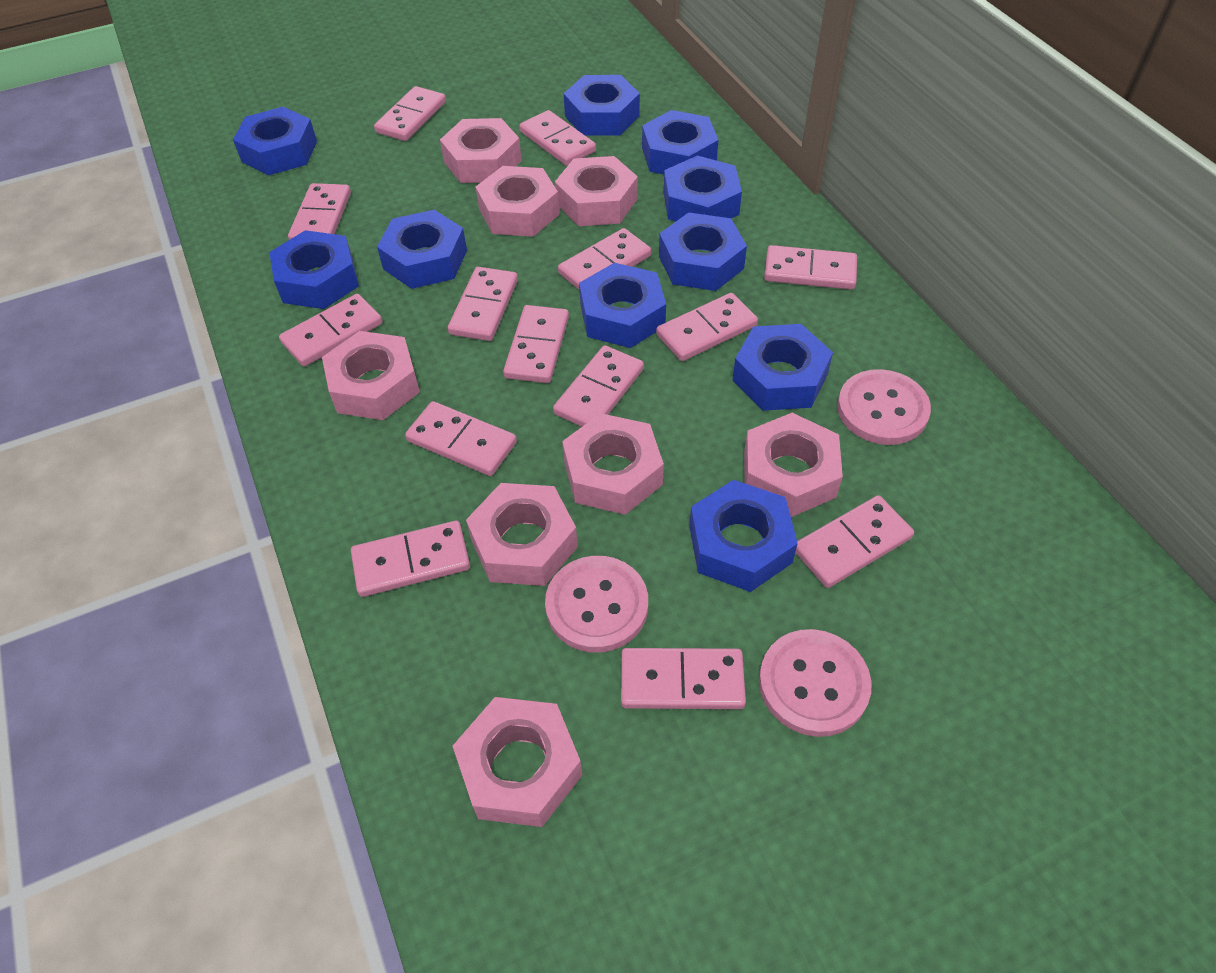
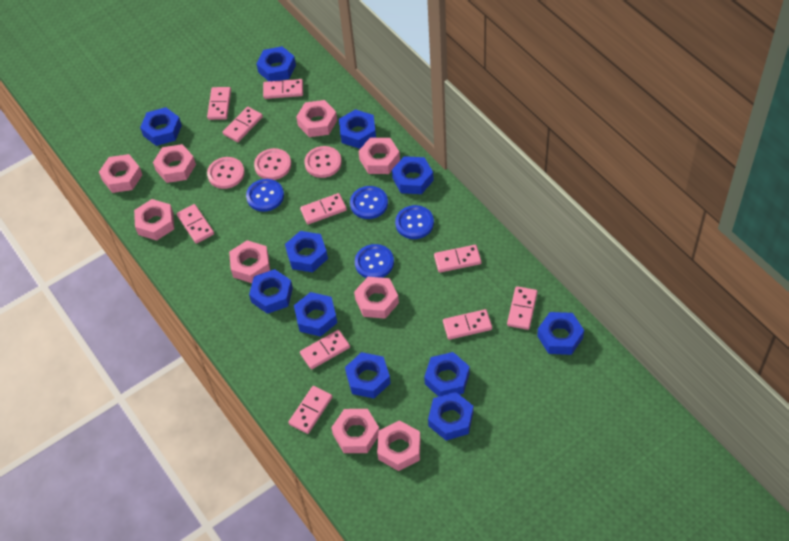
blue button: none = 0 -> [246,179,284,212] [350,186,388,219] [355,244,394,278] [395,205,434,239] = 4
blue nut: [233,107,317,176] [269,230,359,309] [377,210,467,289] [564,75,640,136] [579,263,666,348] [642,110,718,174] [659,212,747,291] [664,155,742,222] [689,480,798,592] [732,324,833,411] = 10 -> [140,107,182,146] [249,269,293,314] [256,46,296,81] [285,231,328,272] [294,292,337,337] [339,109,376,149] [345,352,391,398] [392,156,434,194] [424,352,470,397] [428,392,473,441] [537,312,584,355] = 11
pink domino: [279,294,383,367] [288,183,351,240] [351,521,470,597] [374,86,446,141] [405,401,517,476] [448,267,518,341] [503,305,569,383] [519,110,596,166] [553,345,644,427] [558,228,651,291] [621,648,746,709] [656,293,758,361] [764,245,857,290] [795,495,914,588] = 14 -> [177,204,214,244] [207,87,231,120] [223,107,263,142] [263,79,303,99] [288,386,332,434] [300,193,347,224] [300,330,350,369] [434,245,482,273] [443,309,492,340] [507,286,538,330] = 10
pink nut: [322,331,420,420] [440,118,522,183] [453,697,582,827] [466,483,578,586] [476,166,560,237] [555,156,638,226] [562,413,664,515] [744,413,843,517] = 8 -> [99,154,142,193] [134,199,174,240] [153,144,196,183] [229,240,270,283] [296,100,337,137] [331,409,379,453] [354,277,399,319] [358,138,400,174] [377,420,421,471] = 9

